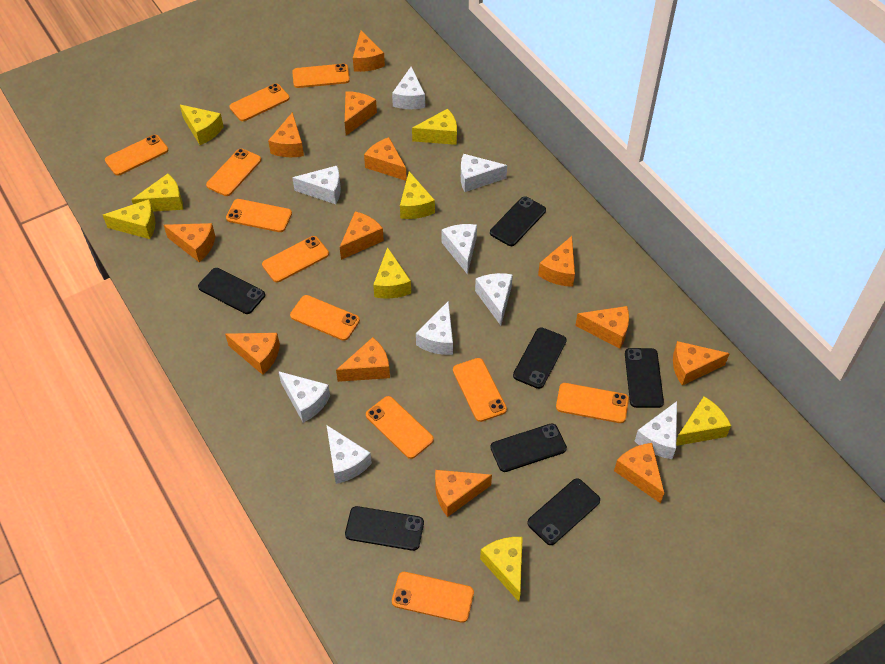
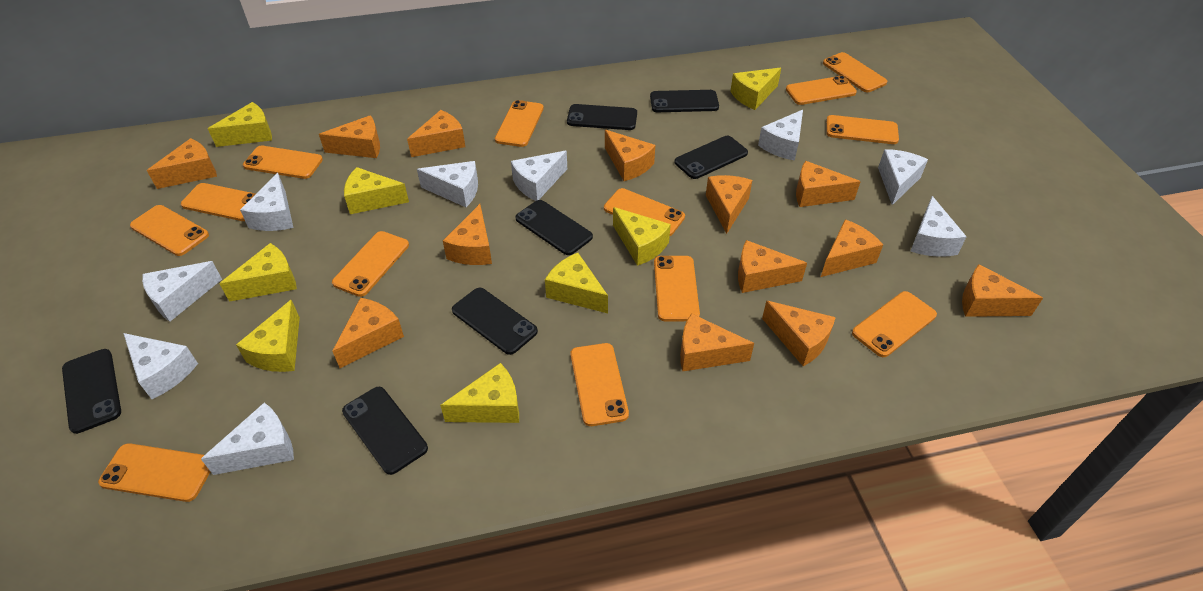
orange phone: [105,135,168,176] [206,148,261,196] [226,199,292,232] [229,83,290,121] [262,236,329,282] [290,295,360,341] [292,64,350,88] [366,396,434,459] [392,572,474,623] [453,358,507,422] [556,383,629,423] = 11 -> [98,443,210,502] [130,205,209,256] [181,183,255,221] [243,146,323,179] [332,231,409,297] [495,100,544,147] [570,343,629,426] [604,188,685,236] [654,256,700,322] [786,76,857,105] [823,52,887,92] [826,115,899,144] [852,291,937,357] = 13

